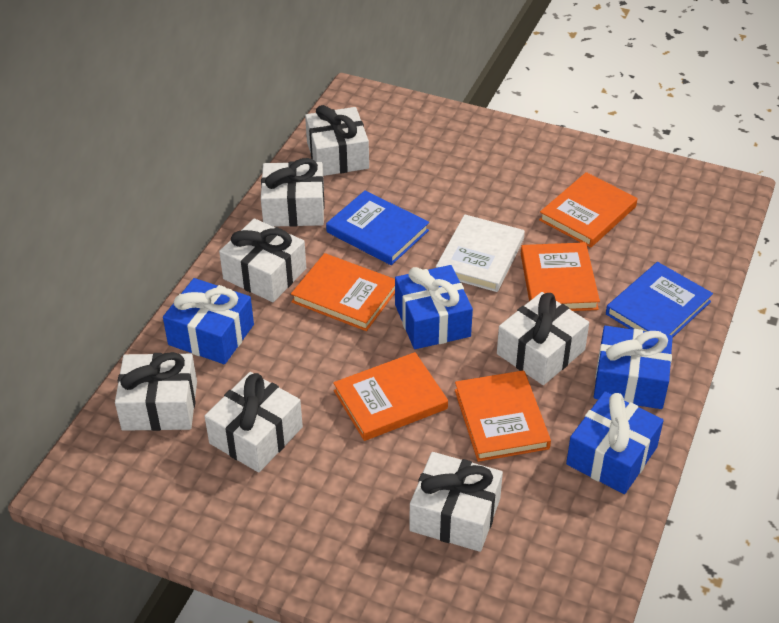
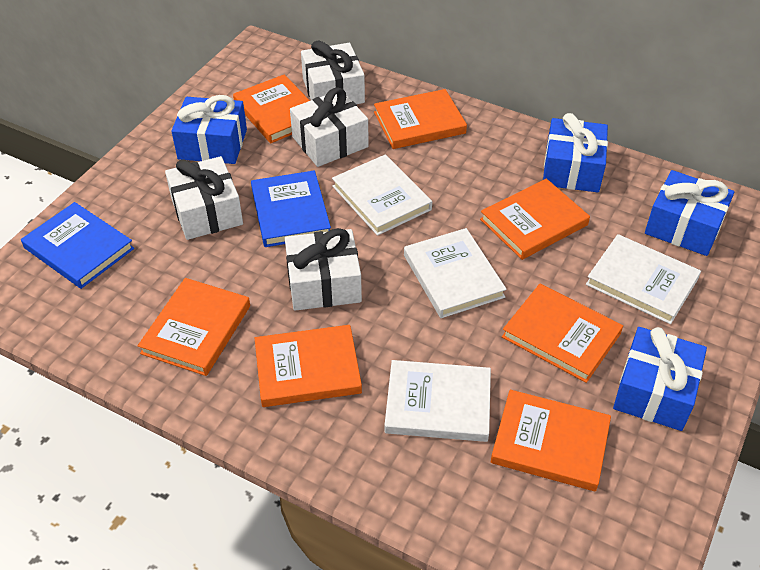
orange book: [291,253,395,331] [333,352,448,441] [455,370,551,462] [521,242,600,311] [539,172,637,248] = 5 -> [138,278,250,376] [233,74,310,143] [255,325,362,407] [374,89,467,149] [480,179,590,260] [491,390,611,491] [502,284,623,383] = 7
white book: [436,214,525,292] = 1 -> [332,154,432,236] [385,360,491,442] [404,228,507,318] [586,234,701,324] = 4
white gift: [115,352,197,431] [205,372,303,473] [219,218,306,302] [261,158,325,227] [305,105,369,176] [409,452,503,552] [497,292,589,385] = 7 -> [165,156,243,240] [285,228,362,311] [290,87,369,167] [301,40,365,104] = 4

